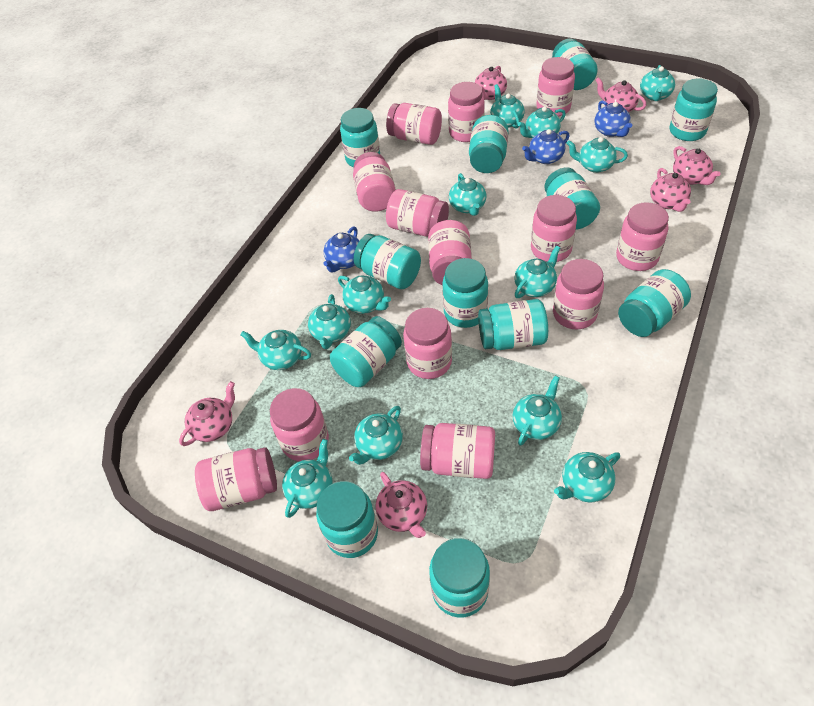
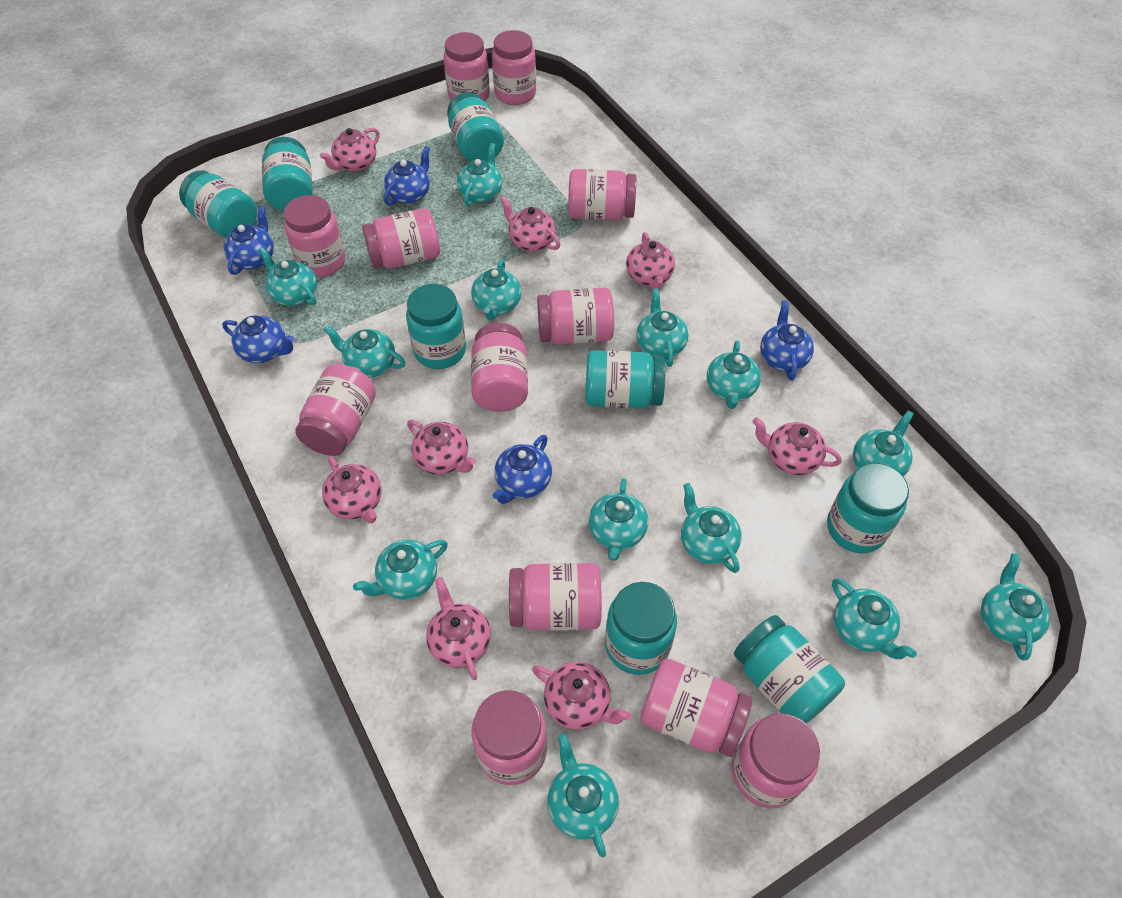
blue teapot: [323,226,360,273] [522,129,570,164] [594,100,632,137] = 3 -> [222,315,295,363] [224,206,274,275] [384,146,430,206] [493,435,552,504] [760,301,814,381] = 5
pink jar: [195,447,277,511] [270,388,329,461] [353,152,396,212] [386,103,442,145] [386,189,449,237] [403,308,452,379] [420,423,495,479] [428,220,472,285] [448,82,485,142] [531,195,577,262] [536,57,575,117] [553,259,604,329] [616,202,669,271] = 13 -> [283,195,346,277] [295,364,376,456] [362,208,440,269] [444,32,490,102] [471,323,528,412] [472,690,547,785] [492,30,536,105] [509,563,602,631] [537,288,614,344] [568,169,636,220] [640,659,752,757] [732,713,820,808] = 12
pink teapot: [179,381,235,446] [375,472,427,538] [475,66,507,100] [596,77,646,112] [650,168,691,212] [673,146,721,185] = 6 -> [320,128,380,172] [322,456,382,523] [407,420,476,475] [426,577,491,680] [500,196,560,252] [532,662,632,730] [626,232,675,290] [752,417,842,475] = 8
turquoise jar: [316,481,378,558] [330,316,402,387] [340,108,380,167] [354,234,421,289] [429,538,490,618] [442,258,488,328] [469,115,509,173] [478,299,548,350] [544,167,600,230] [552,38,598,90] [618,269,691,337] [670,79,718,141] = 12 -> [179,170,257,238] [262,137,313,211] [406,284,466,369] [447,92,504,162] [585,350,665,408] [605,582,677,675] [734,615,845,724] [827,463,909,553] = 8

